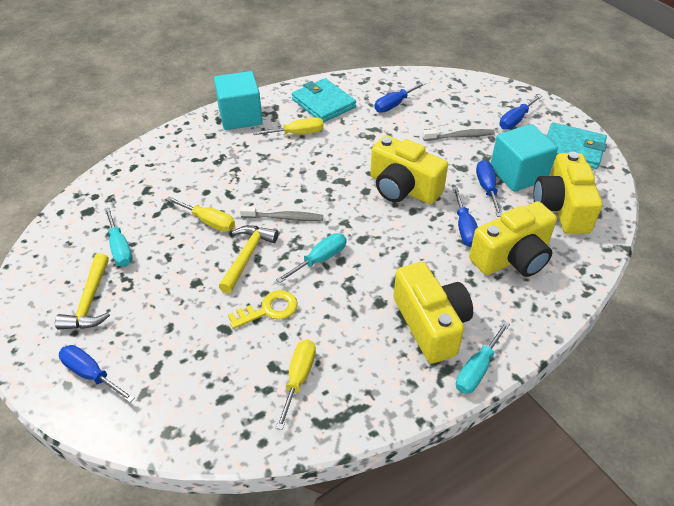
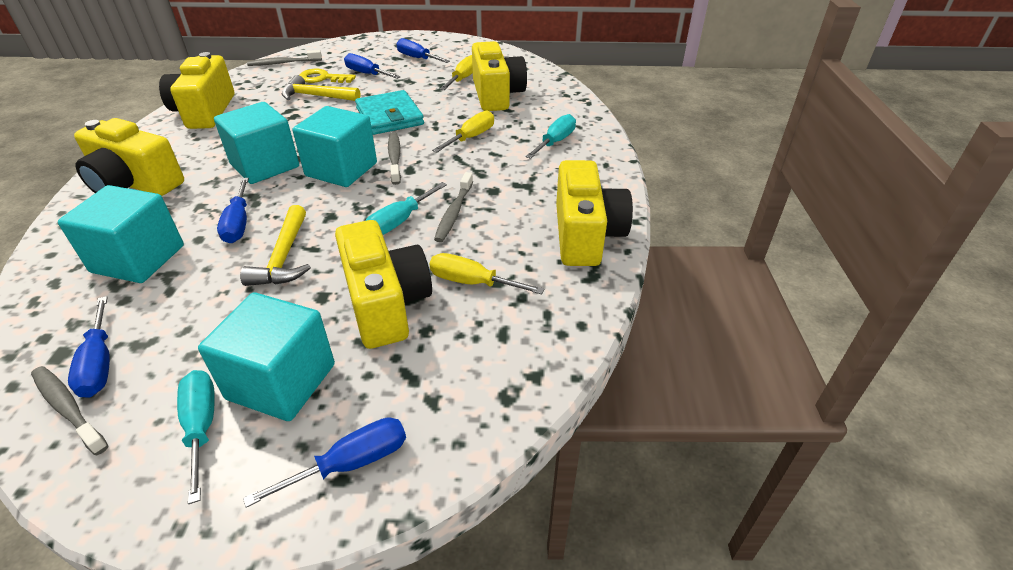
grey toothbrush: [240,206,323,221] [423,129,495,141] = 2 -> [31,366,108,455] [247,50,322,66] [388,132,401,185] [434,172,473,242] = 4
turquoise cube: [214,71,263,130] [491,124,558,192] = 2 -> [58,185,184,283] [198,292,335,421] [214,102,299,184] [292,106,377,187] = 4
turquoise wallet: [292,78,356,123] [547,122,607,169] = 2 -> [355,90,424,135] = 1
yellow camera: [370,135,448,204] [394,262,473,364] [469,201,557,277] [533,152,603,234] = 4 -> [74,118,184,196] [159,52,234,129] [335,220,432,349] [472,41,527,111] [556,160,633,266] = 5

